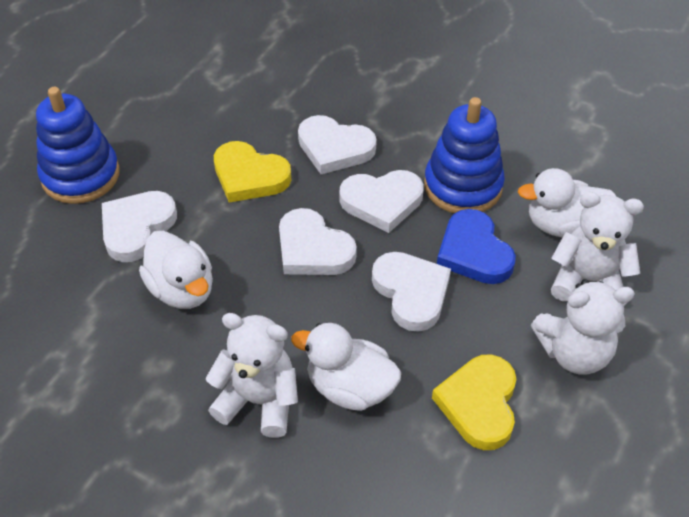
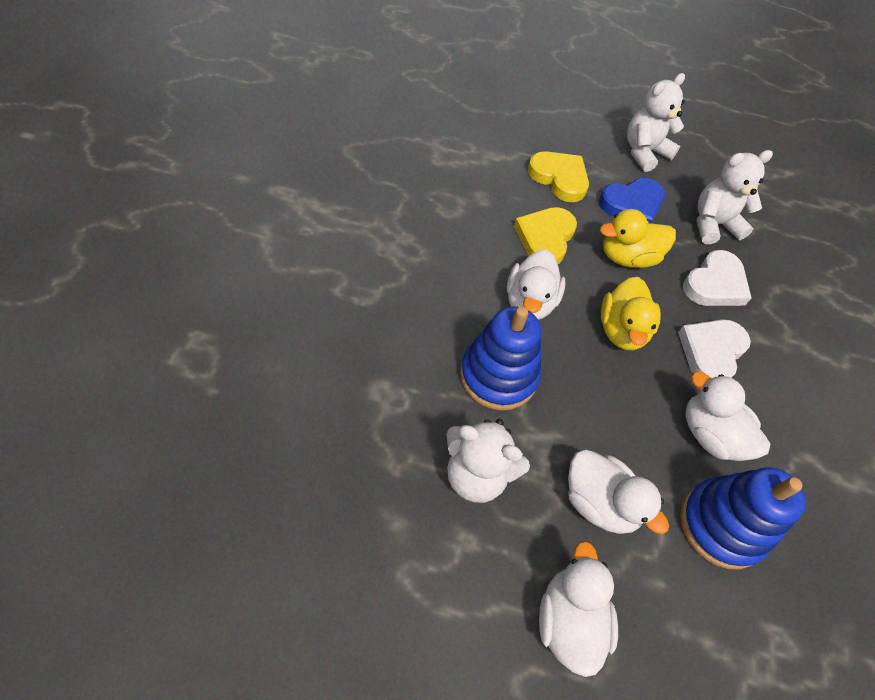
white duck: [139,231,213,309] [291,323,401,411] [518,168,616,237] = 3 -> [507,250,566,320] [539,541,618,677] [568,450,669,534] [685,371,770,461] = 4
white heart: [102,191,177,262] [279,208,357,275] [298,115,377,174] [339,170,424,233] [372,252,451,332] = 5 -> [678,319,751,379] [683,250,751,306] = 2
yellow duck: none = 0 -> [600,209,676,268] [601,277,661,351] = 2

